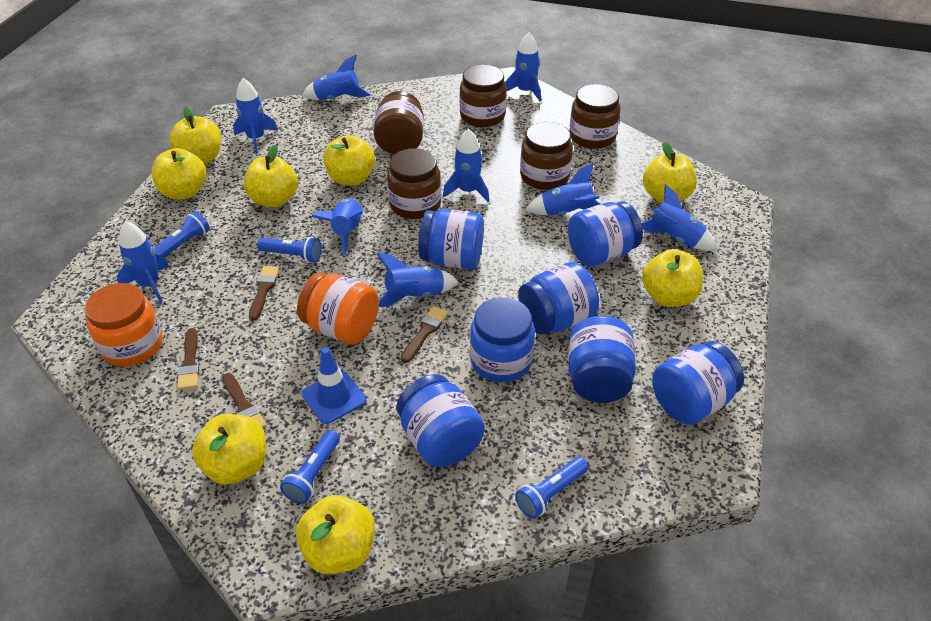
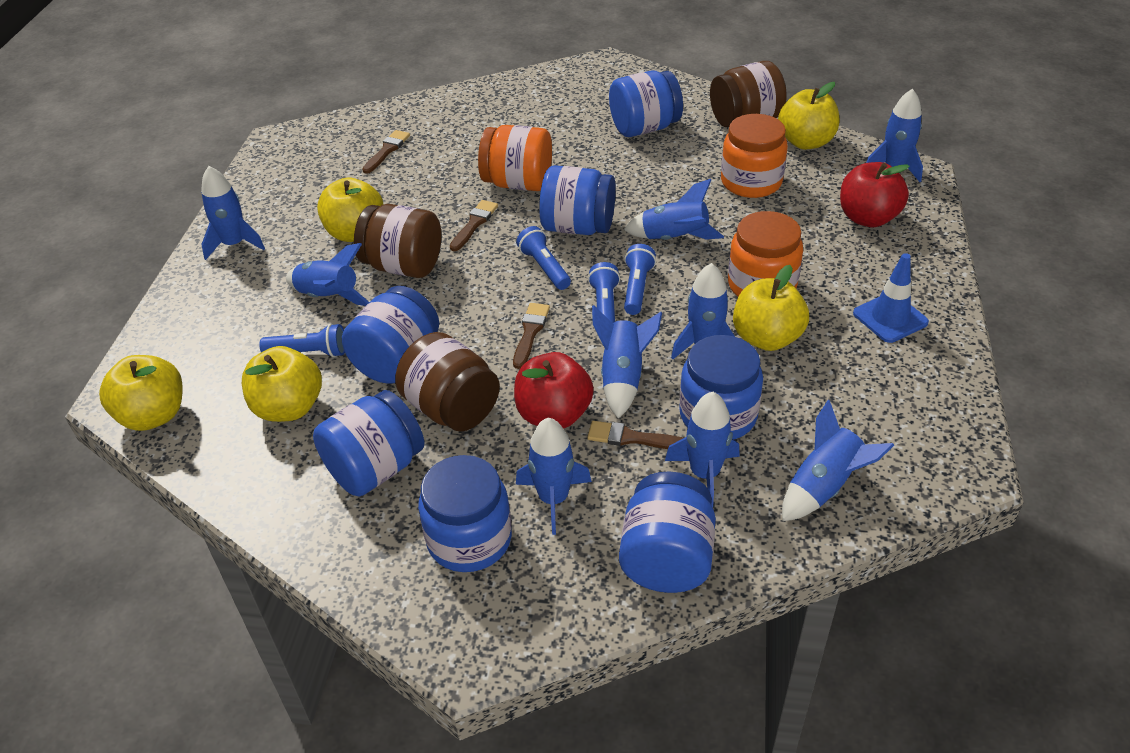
brown jar: [373,91,424,154] [387,148,441,219] [459,65,507,127] [520,122,573,190] [569,84,621,149] = 5 -> [354,204,441,278] [395,332,500,432] [710,61,787,127] = 3
orange jar: [85,283,163,367] [297,272,379,345] = 2 -> [478,125,552,191] [721,114,788,198] [728,211,803,297] = 3
red apple: none = 0 -> [514,352,594,429] [840,162,910,227] = 2
yellow apple: [152,148,206,200] [170,106,221,164] [192,414,266,485] [244,145,298,208] [296,495,375,574] [323,135,375,186] [642,249,703,307] [643,141,697,203] = 8 -> [99,355,183,431] [242,346,322,422] [317,177,384,242] [733,265,809,351] [778,82,839,149] = 5

